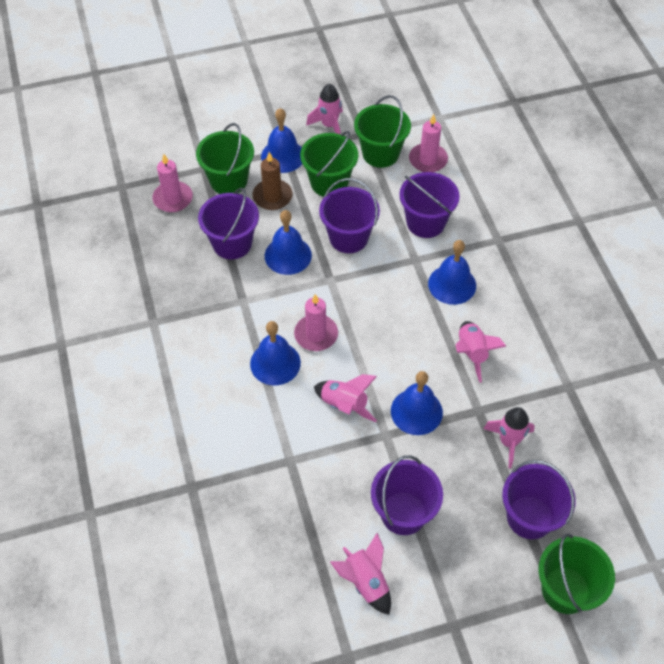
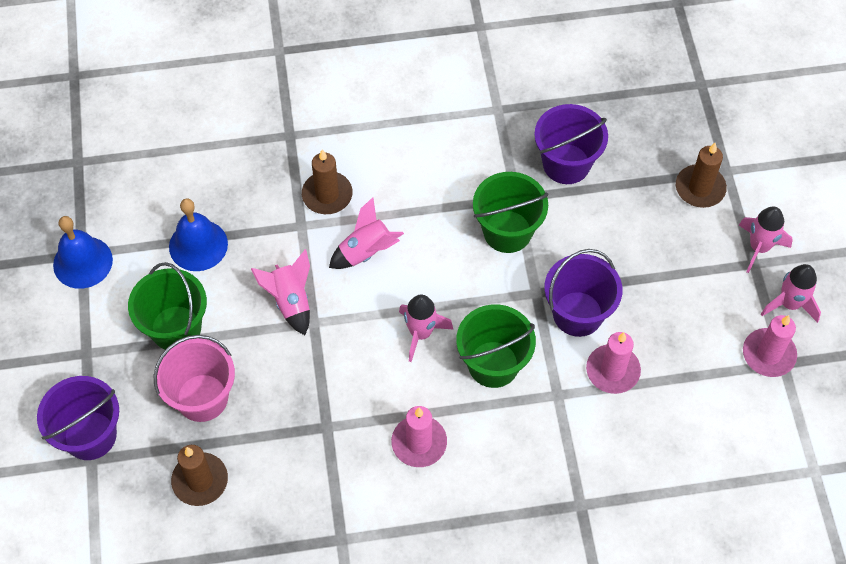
blue bell: [250,321,301,385] [261,108,302,173] [265,210,312,275] [391,371,443,435] [428,240,476,305] = 5 -> [53,216,113,289] [169,198,228,271] = 2
brown candle: [252,152,293,210] = 1 -> [171,445,228,506] [302,149,353,214] [676,143,727,208] = 3
green bucket: [196,123,254,194] [300,131,358,197] [354,95,411,168] [539,534,615,614] = 4 -> [128,262,207,350] [456,304,536,388] [473,172,549,253] = 3
pink bucket: none = 0 -> [153,335,235,422] = 1
purple bucket: [198,188,259,259] [319,178,380,253] [371,455,443,535] [399,172,459,238] [502,460,576,539] = 5 -> [37,376,119,460] [534,104,608,184] [544,249,623,337] = 3

